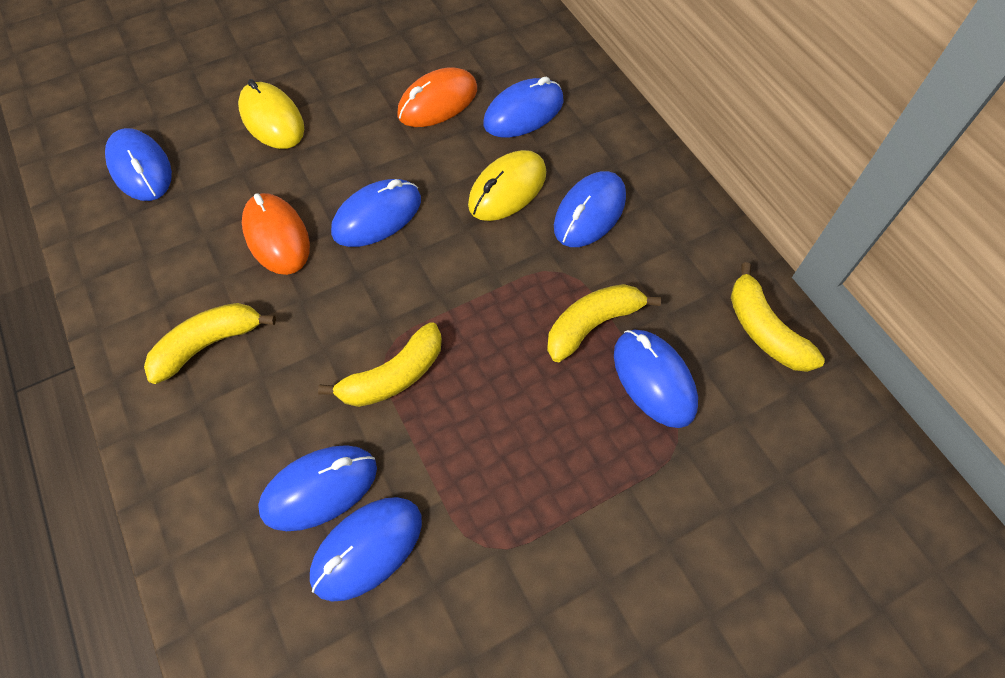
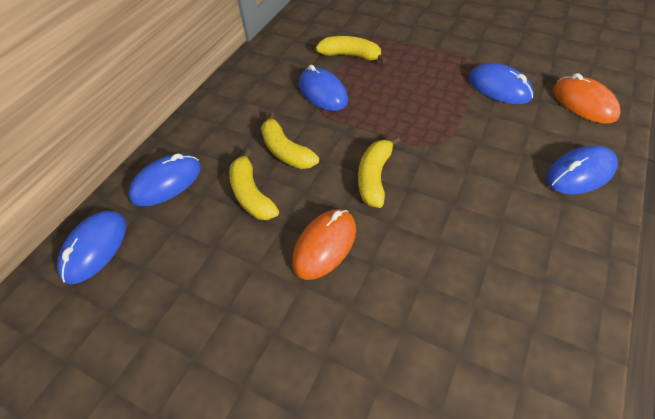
blue mouse: [105,128,172,201] [258,445,377,531] [310,497,422,602] [331,179,421,247] [483,77,564,138] [554,171,626,247] [614,329,698,428] = 7 -> [57,211,126,284] [128,153,201,206] [299,65,348,111] [468,63,533,104] [546,145,618,194] = 5
yellow mouse: [238,79,304,149] [468,150,546,221] = 2 -> none = 0

